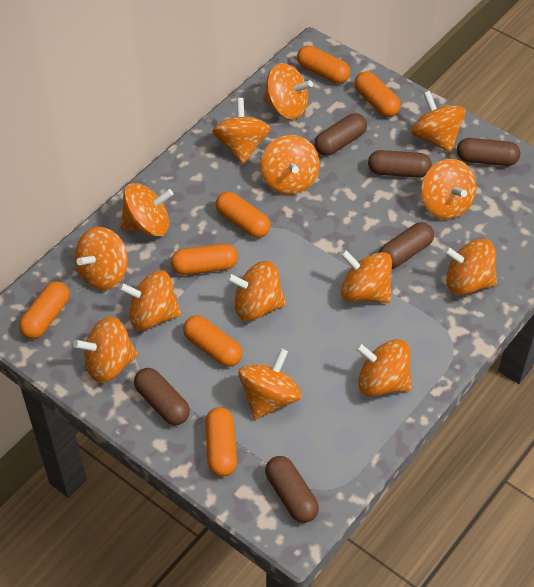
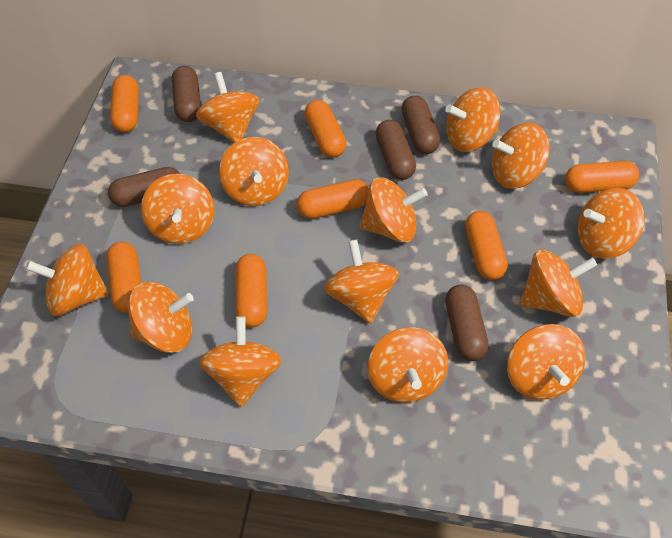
brown capsule: [134,368,190,425] [265,456,319,523] [314,113,367,156] [368,150,432,178] [379,222,434,268] [457,138,520,166] = 6 -> [108,167,180,207] [172,66,201,122] [376,120,416,180] [401,95,440,154] [445,285,488,361] = 5

